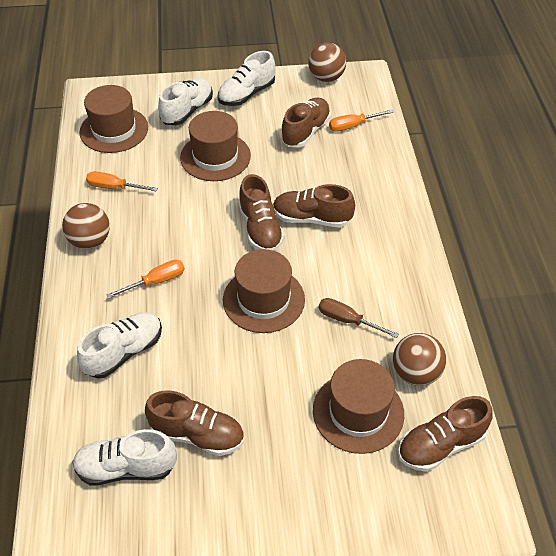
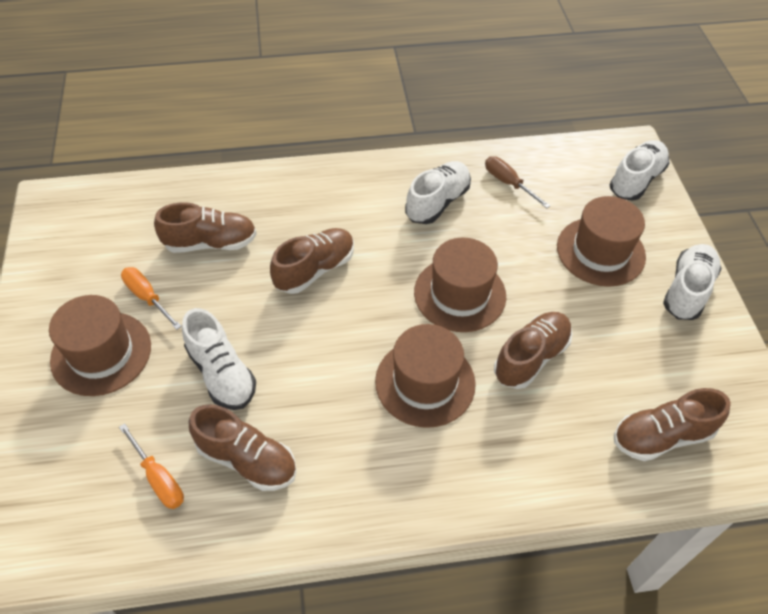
brown ball: [62,203,110,249] [308,43,346,82] [393,333,446,386] = 3 -> none = 0
orange screwdriver: [86,171,158,192] [106,260,185,299] [329,109,394,132] = 3 -> [119,423,184,509] [121,267,182,330] = 2

